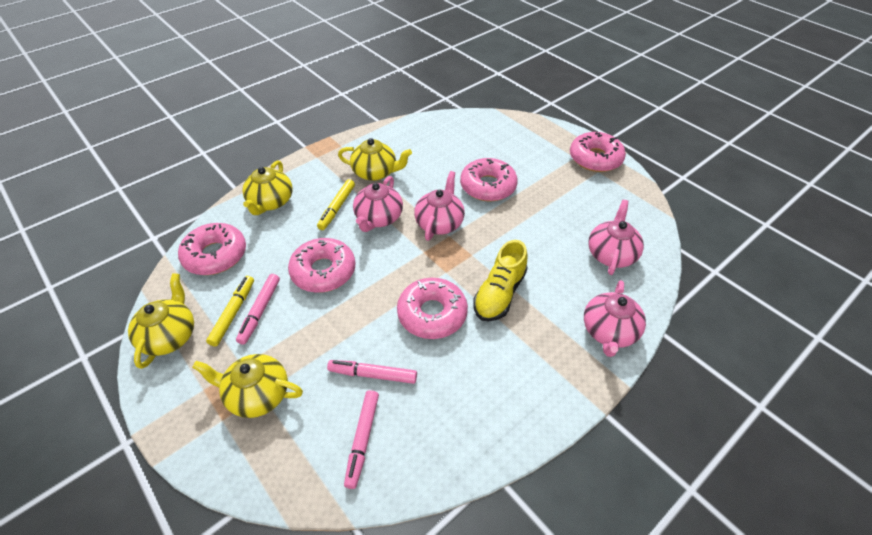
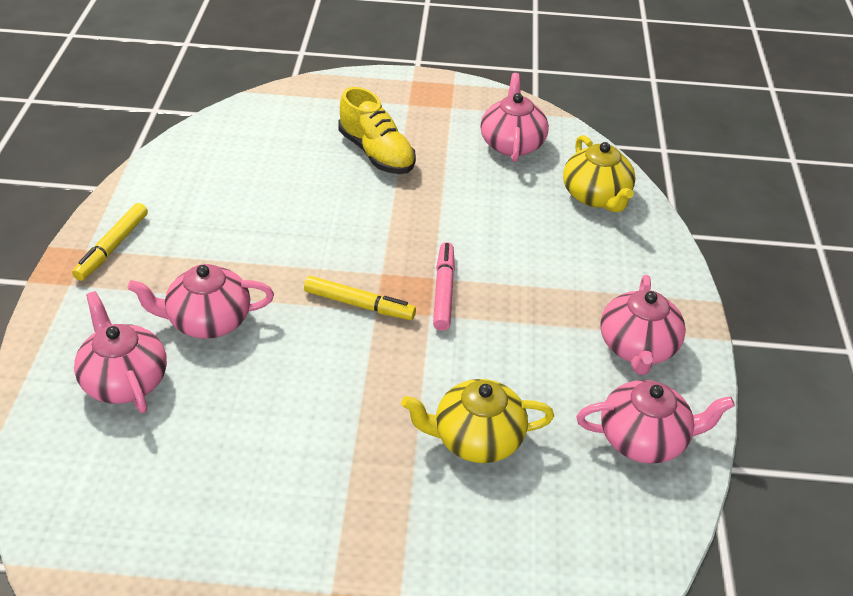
pink donut: [178,223,246,275] [288,238,356,293] [397,278,468,339] [460,158,518,202] [570,132,626,172] = 5 -> none = 0
pink marker: [236,274,280,345] [327,360,417,384] [344,390,379,489] = 3 -> [433,242,455,331] = 1
pink teapot: [353,176,403,232] [414,171,465,241] [584,280,646,357] [588,200,644,275] = 4 -> [74,291,167,413] [127,264,274,339] [480,73,549,162] [576,380,735,464] [600,275,686,375] = 5
yellow teapot: [128,273,194,369] [192,354,303,418] [242,160,293,215] [338,138,412,181] = 4 -> [401,379,554,463] [563,135,636,213] = 2

